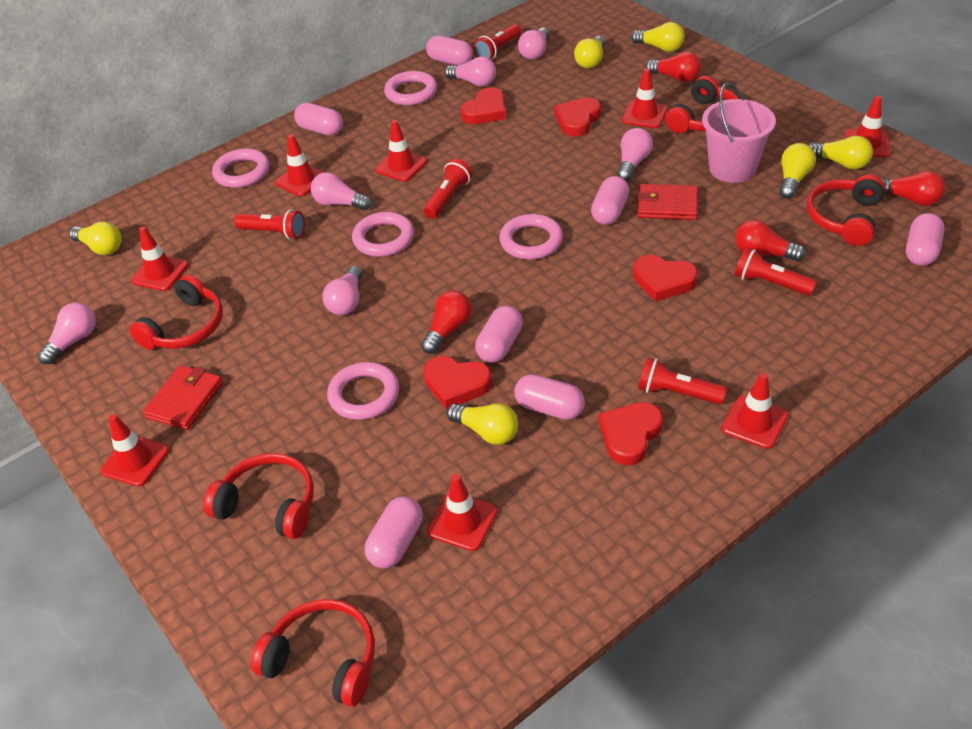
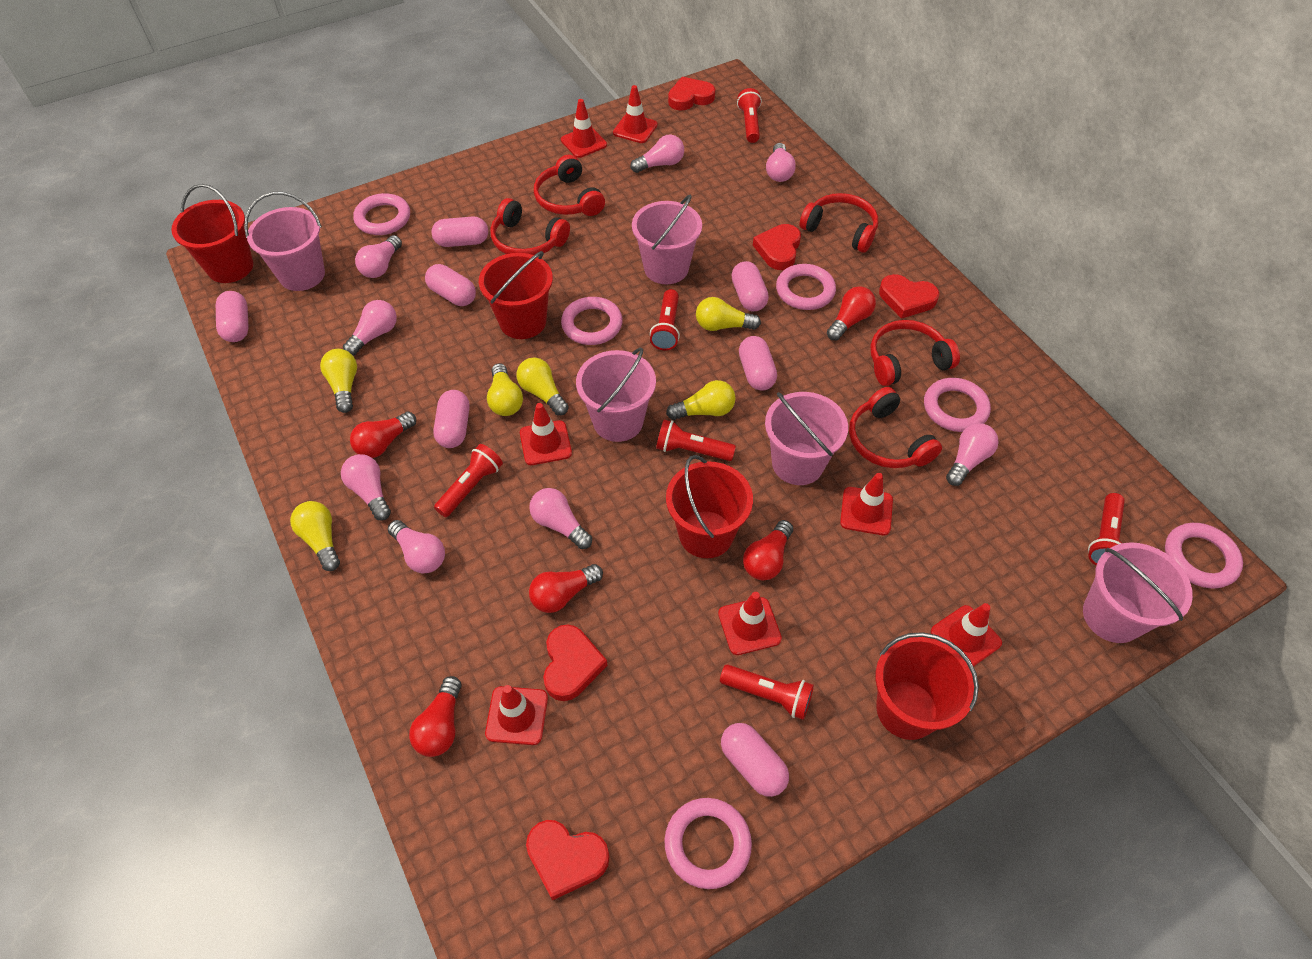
pink bucket: [702,83,776,183] = 1 -> [244,192,325,291] [576,347,656,442] [632,195,702,284] [765,392,848,485] [1083,542,1193,643] = 5
pink light bulb: [38,303,96,364] [311,172,372,210] [323,266,362,315] [444,57,496,87] [518,27,550,59] [617,128,653,181] = 6 -> [341,454,391,521] [343,300,397,356] [355,235,402,278] [388,520,445,573] [529,488,592,549] [630,134,684,173] [766,143,796,182] [946,423,999,486] = 8
pink ring: [212,148,269,188] [327,362,399,420] [352,212,414,257] [384,71,437,105] [499,214,563,260] = 5 -> [353,193,410,235] [561,297,623,345] [664,798,752,889] [776,264,836,310] [924,378,991,432] [1165,523,1243,588] = 6
red bucket: none = 0 -> [171,184,253,283] [479,251,553,339] [666,455,753,558] [875,632,979,740] = 4
red flashlight: [234,209,305,239] [424,159,472,219] [473,24,521,60] [638,357,727,404] [735,248,817,296] = 5 -> [434,444,503,517] [650,289,680,351] [656,420,736,461] [720,665,814,720] [737,88,762,143] [1088,493,1125,566] = 6
red light bulb: [421,290,472,354] [645,52,701,82] [735,220,806,261] [881,171,945,206] = 4 -> [350,412,416,458] [409,676,461,757] [529,564,603,613] [743,520,793,581] [827,286,876,341] = 5
red traffic cone: [100,414,169,486] [131,227,188,291] [275,134,324,196] [375,120,427,182] [427,474,497,551] [622,68,668,128] [721,373,788,449] [845,95,890,157] = 8 -> [485,685,548,745] [520,403,572,465] [561,99,607,158] [613,85,657,143] [718,592,782,655] [840,473,893,535] [931,603,1002,667] = 7
red wallet: [143,365,223,430] [637,184,698,220] = 2 -> none = 0

